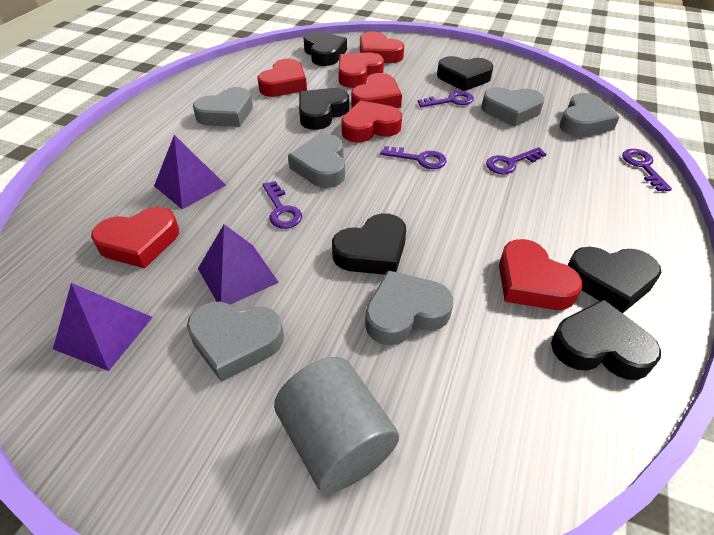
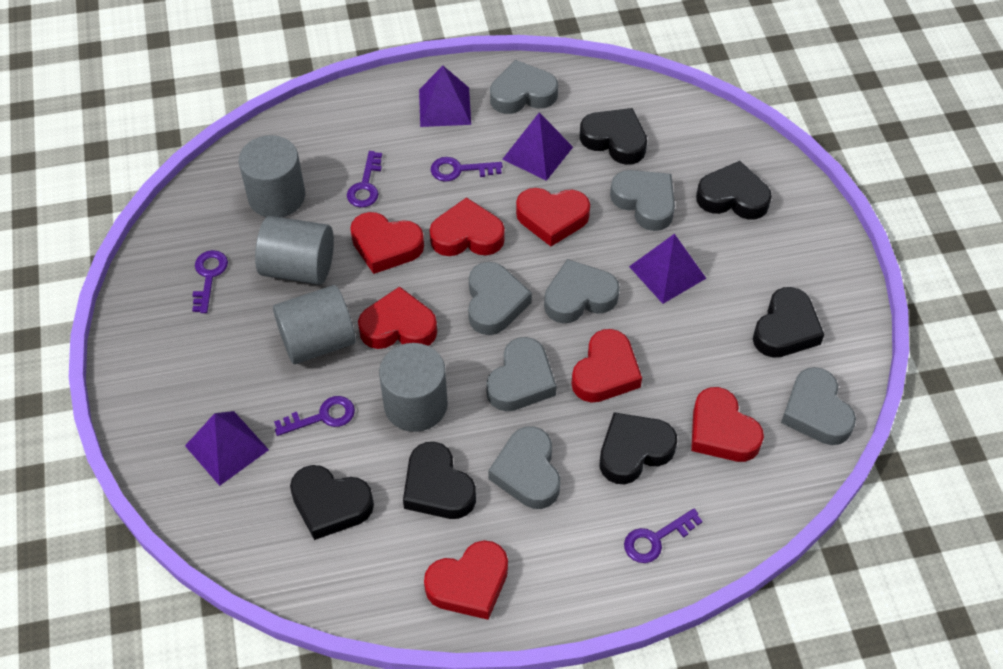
grey cylinder: [274,357,399,493] = 1 -> [239,135,305,217] [255,216,334,285] [273,285,356,364] [379,343,448,432] = 4
grey heart: [187,302,284,382] [193,87,253,127] [288,134,345,188] [365,270,453,345] [481,87,544,127] [560,93,620,137] = 6 -> [468,262,532,335] [486,337,557,411] [488,427,560,509] [490,60,558,114] [544,259,620,323] [610,170,675,231] [781,367,856,445] = 7
purple pyramid: [53,283,153,371] [154,135,226,209] [198,224,279,305] = 3 -> [185,411,269,486] [419,66,471,127] [502,112,573,181] [629,234,706,304] = 4

